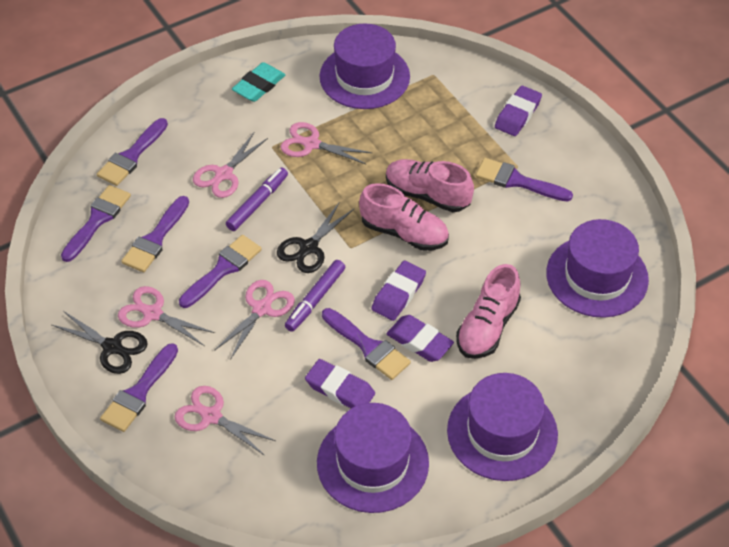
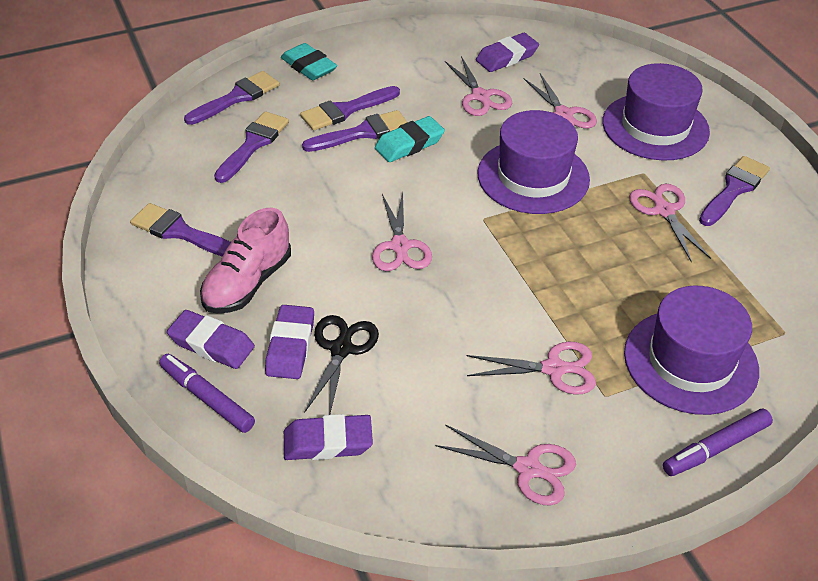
black scissors: [52,311,148,374] [277,203,354,273] = 2 -> [304,315,379,415] = 1
pink scissors: [118,286,215,346] [175,386,276,456] [193,133,268,198] [214,280,295,360] [281,122,372,165] = 5 -> [372,192,432,271] [435,424,576,506] [445,56,512,116] [466,342,596,395] [523,73,597,128] [629,184,711,262] = 6
pink shoe: [359,183,449,251] [386,159,474,212] [456,264,521,359] = 3 -> [200,207,291,313] = 1
purple brush: [61,185,131,262] [97,118,168,186] [100,343,178,432] [121,196,189,272] [179,235,262,308] [322,308,411,380] [475,158,573,202] = 7 -> [130,203,231,257] [184,71,280,125] [214,111,289,183] [300,86,400,131] [302,110,408,152] [699,156,770,226] = 6
purple hat: [317,403,429,513] [319,24,410,109] [447,373,558,481] [546,219,649,318] = 4 -> [477,110,590,214] [602,63,710,160] [624,286,759,415] = 3
turquoise eraser: [232,62,285,102] = 1 -> [281,43,337,80] [375,116,445,162] = 2

